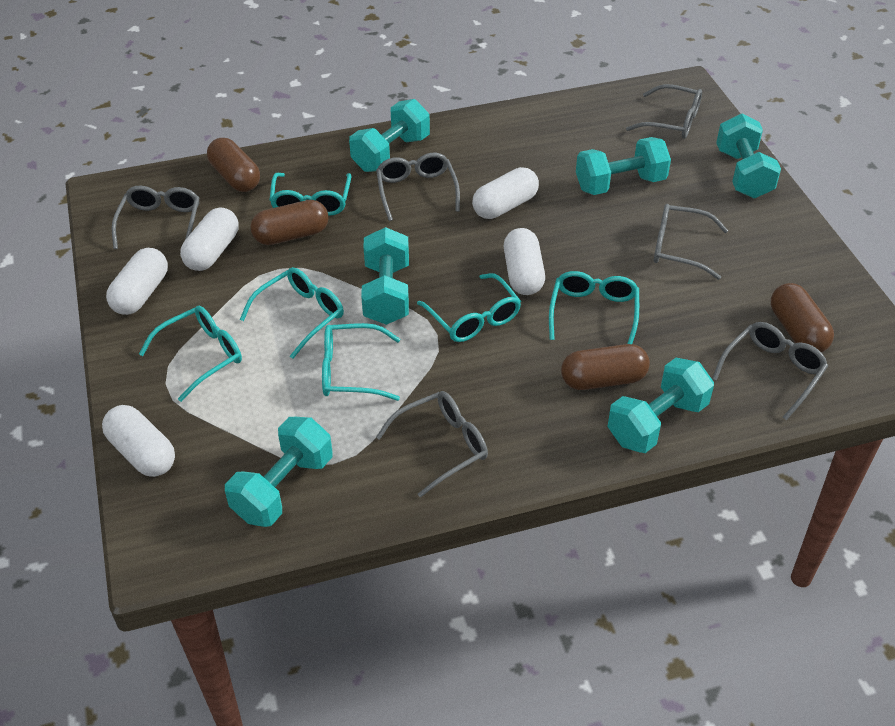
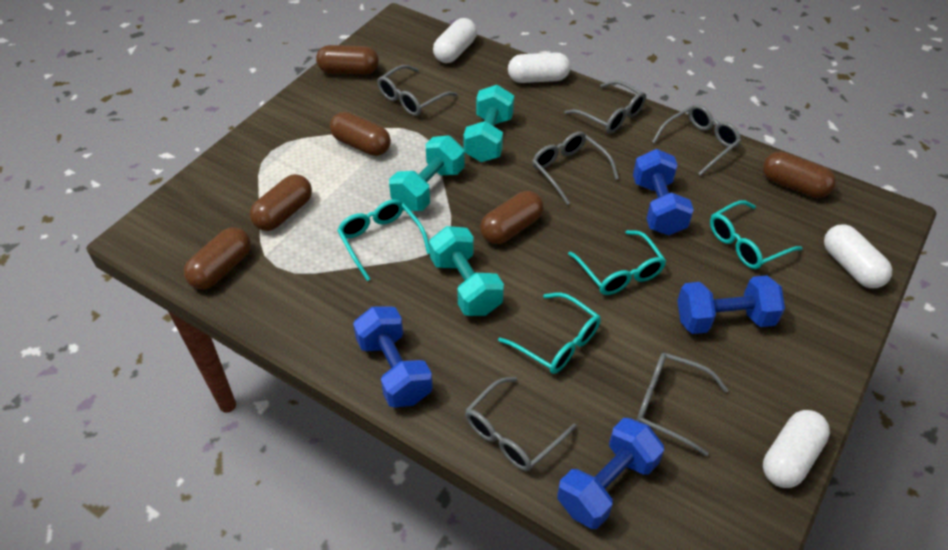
blue dumbbell: none = 0 -> [353,306,433,408] [557,418,664,529] [633,149,694,236] [677,275,785,334] = 4
brown capsule: [207,138,260,192] [250,200,329,245] [561,344,650,390] [771,283,834,353] = 4 -> [184,227,251,289] [250,174,312,231] [316,45,379,75] [330,112,391,156] [480,191,543,244] [763,151,836,198] = 6
turquoise dumbbell: [225,417,333,527] [349,99,430,172] [361,227,409,325] [576,137,671,195] [607,358,714,453] [716,114,781,198] = 6 -> [389,136,465,211] [429,226,504,316] [463,85,514,162] = 3
turquoise glasses: [139,305,242,402] [240,267,344,359] [269,173,352,216] [322,323,400,401] [417,273,521,342] [549,271,639,344] = 6 -> [337,199,430,281] [498,292,601,374] [568,230,666,295] [710,200,802,269] = 4
white capsule: [102,405,175,477] [106,248,168,315] [180,207,239,271] [472,167,539,219] [504,228,545,295] = 5 -> [433,18,477,63] [508,52,571,83] [763,410,830,488] [824,224,892,288] = 4

